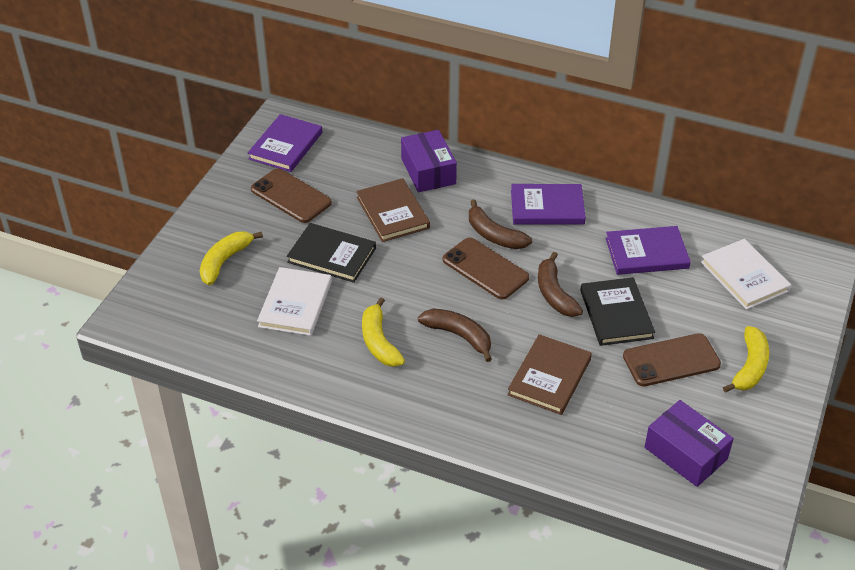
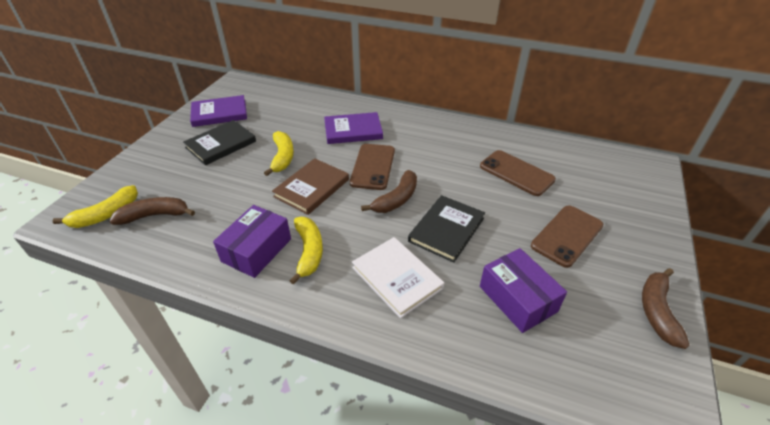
brown book: [356,178,430,242] [508,334,592,415] = 2 -> [272,158,349,215] = 1
purple book: [248,114,322,172] [511,184,586,225] [606,226,691,275] = 3 -> [190,95,247,127] [324,112,383,144] = 2
white book: [257,267,332,336] [701,239,791,310] = 2 -> [352,237,444,318] = 1

